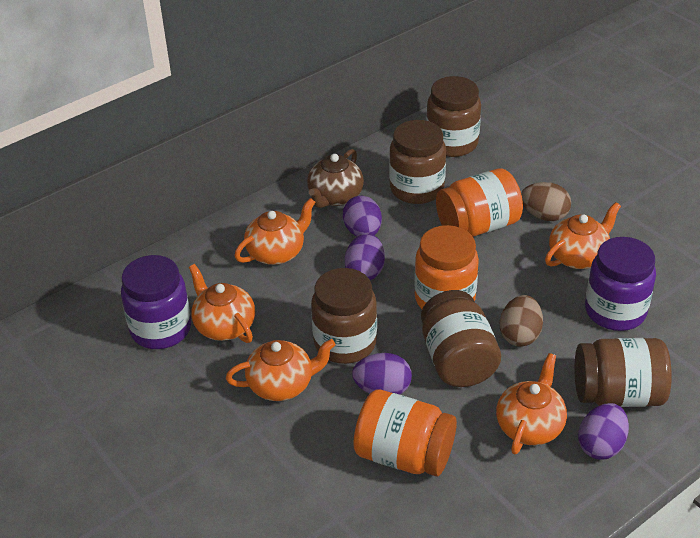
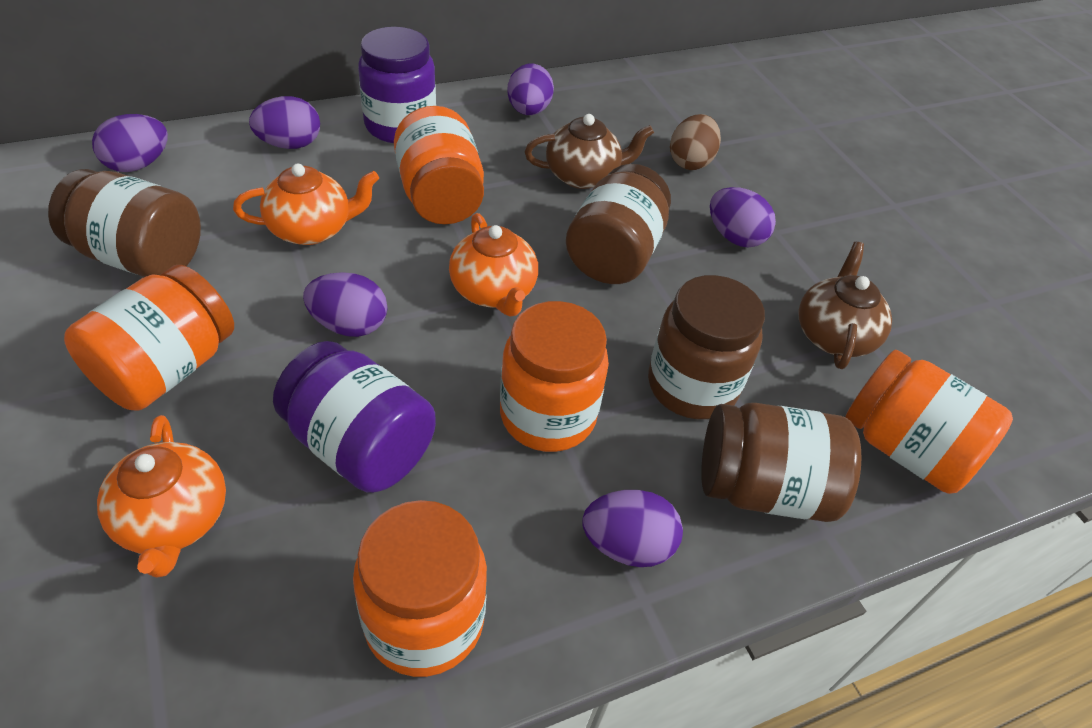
brown egg: [500,295,543,347] [521,182,571,221] = 2 -> [670,114,721,170] = 1
brown jar: [311,268,377,364] [389,120,446,204] [421,290,501,387] [426,76,481,157] [574,338,672,407] = 5 -> [48,169,201,277] [566,164,671,284] [648,275,765,419] [701,403,862,522] = 4
brown teapot: [307,149,364,208] = 1 -> [525,114,654,189] [799,242,892,369] = 2
orange jar: [353,389,457,477] [414,225,479,309] [436,168,523,237] = 3 -> [64,265,234,411] [353,500,487,677] [394,106,484,224] [500,301,609,452] [845,350,1013,494] = 5
orange teapot: [189,264,255,343] [226,339,336,401] [234,198,315,265] [496,353,567,454] [545,202,621,269] = 5 -> [97,415,226,578] [233,163,379,245] [449,213,538,316] = 3
purple egg: [343,196,382,237] [344,233,385,280] [352,353,412,395] [578,403,629,460] = 4 -> [92,114,168,172] [249,96,320,149] [303,272,387,337] [507,64,554,115] [582,490,683,567] [710,187,776,248] = 6

